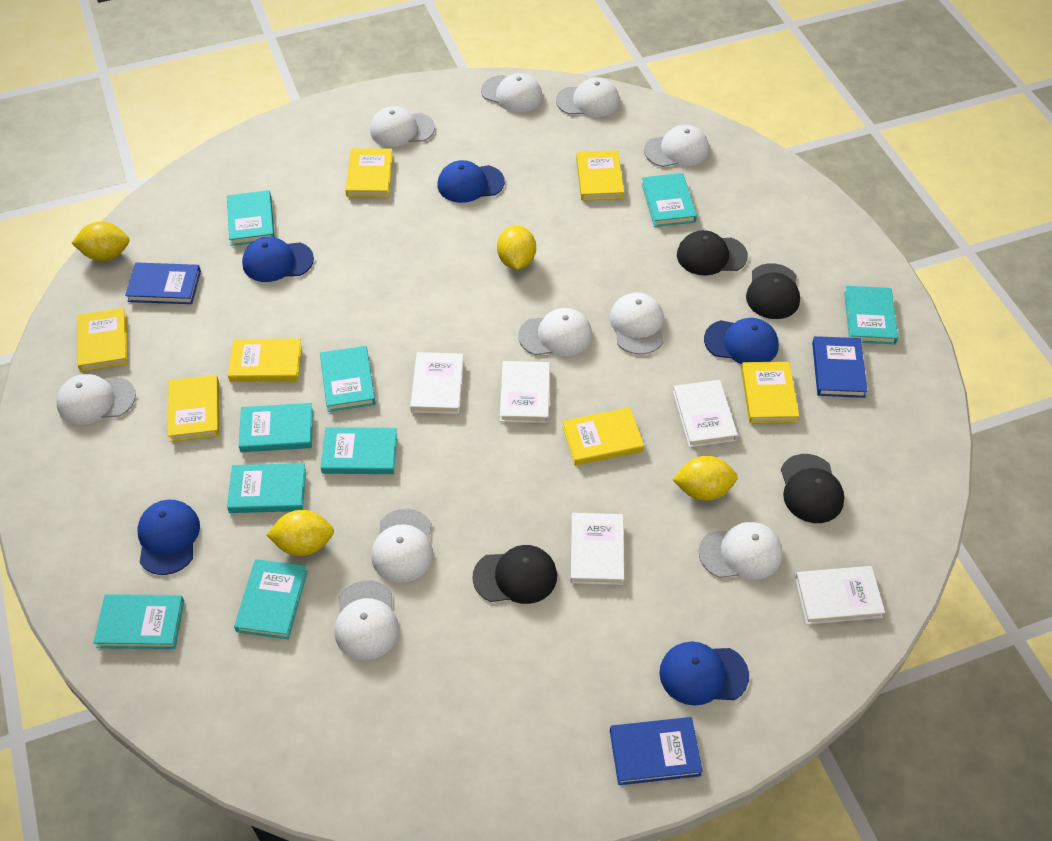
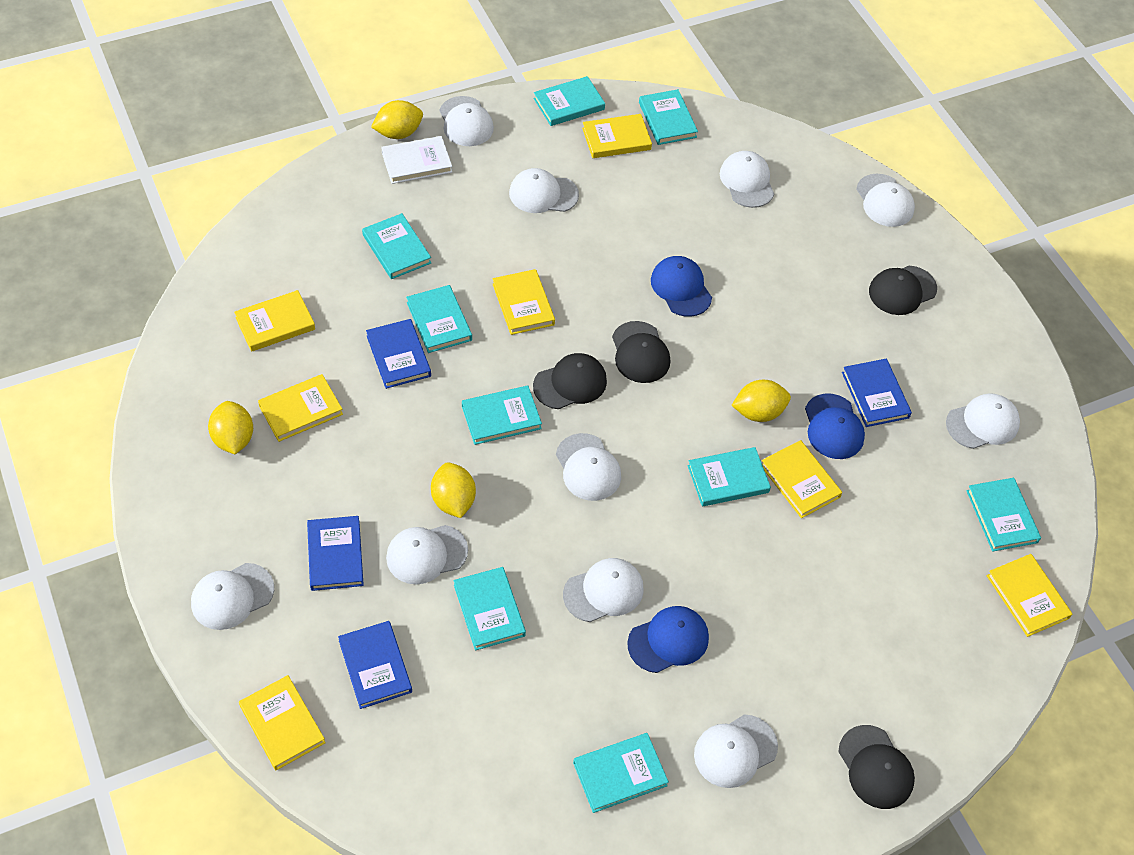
blue book: [125,262,201,304] [610,717,703,785] [812,336,868,398] = 3 -> [307,516,364,591] [338,621,412,709] [366,319,431,389] [842,359,912,427] = 4
blue cap: [137,500,200,575] [242,237,314,282] [438,160,505,203] [659,642,749,706] [704,318,779,364] = 5 -> [627,606,709,673] [651,256,712,317] [805,394,865,459] = 3
white book: [410,352,464,414] [500,361,550,423] [570,513,624,585] [673,380,738,448] [795,566,885,625] = 5 -> [381,136,452,184] = 1

